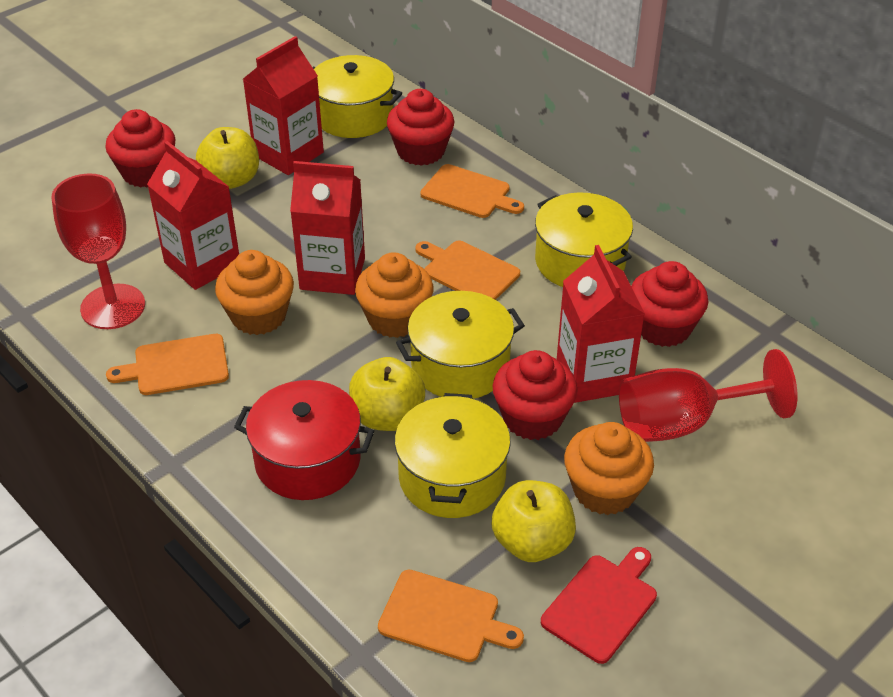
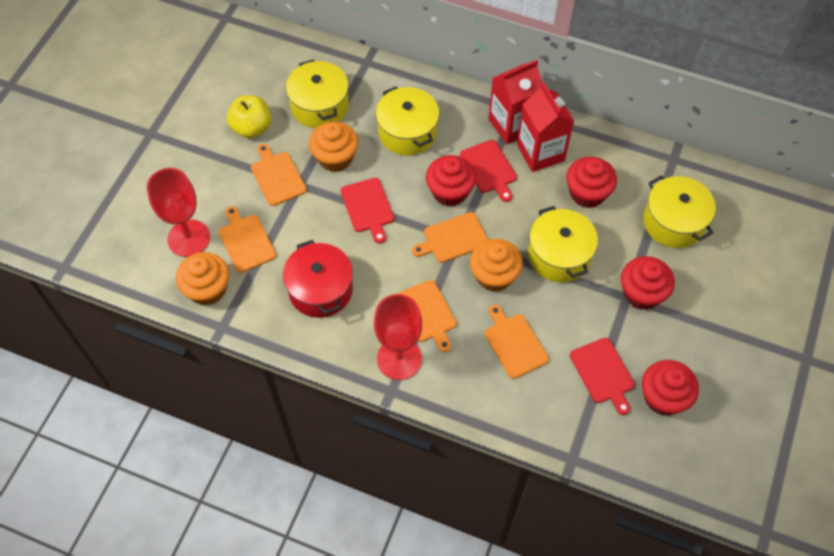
orange cutting board: [106,334,229,395] [378,570,524,662] [416,240,520,300] [420,164,524,218] = 4 -> [218,206,276,273] [251,144,307,206] [397,280,457,352] [412,212,488,263] [485,305,549,379] = 5
red carton: [147,141,239,290] [243,36,324,175] [290,161,365,295] [557,245,645,403] = 4 -> [489,60,542,144] [517,82,574,172] = 2
red cutting board: [541,547,657,664] = 1 -> [341,178,394,243] [460,140,517,202] [570,338,635,415] = 3
yellow apple: [196,127,259,189] [349,357,425,431] [492,480,576,562] = 3 -> [227,95,271,138] = 1

